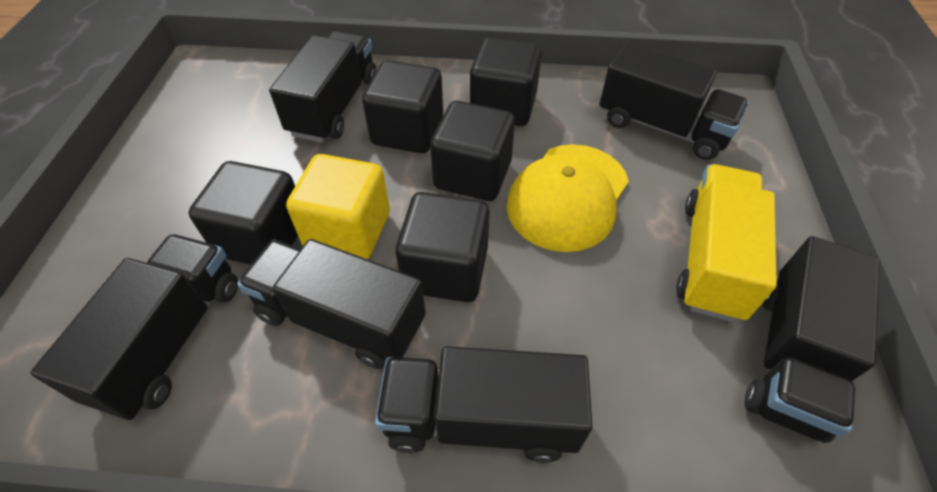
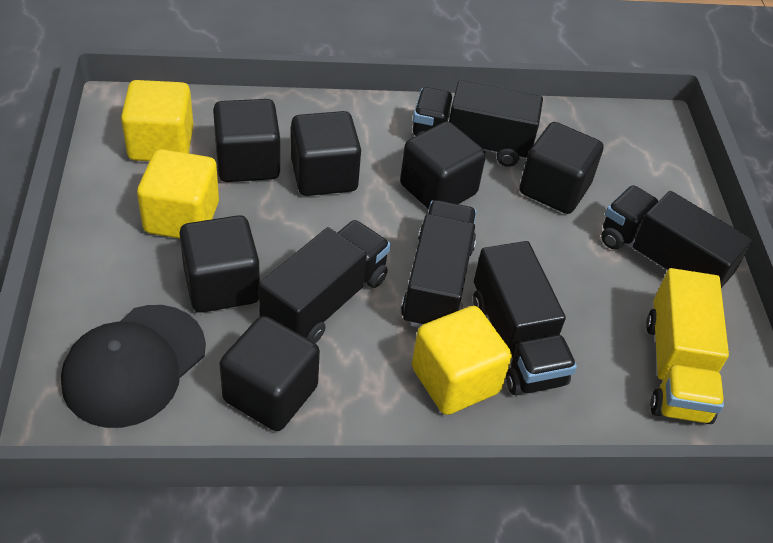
black cap: none = 0 -> [61,305,206,428] = 1
black cube: [189,161,298,265] [362,61,443,153] [395,192,490,302] [430,101,515,201] [470,37,542,126] = 5 -> [179,215,260,313] [213,99,280,182] [219,316,320,431] [291,111,361,196] [400,121,486,209] [519,122,603,214] = 6
black truck: [31,234,238,420] [237,239,426,369] [269,31,377,142] [375,346,593,463] [599,43,749,160] [744,236,880,443] = 6 -> [259,220,391,343] [401,200,477,328] [413,80,543,167] [473,241,577,395] [601,185,752,288] = 5
yellow cap: [507,144,629,252] = 1 -> none = 0
yellow cube: [286,154,390,259] = 1 -> [121,80,193,161] [137,149,219,239] [412,306,512,415] = 3

